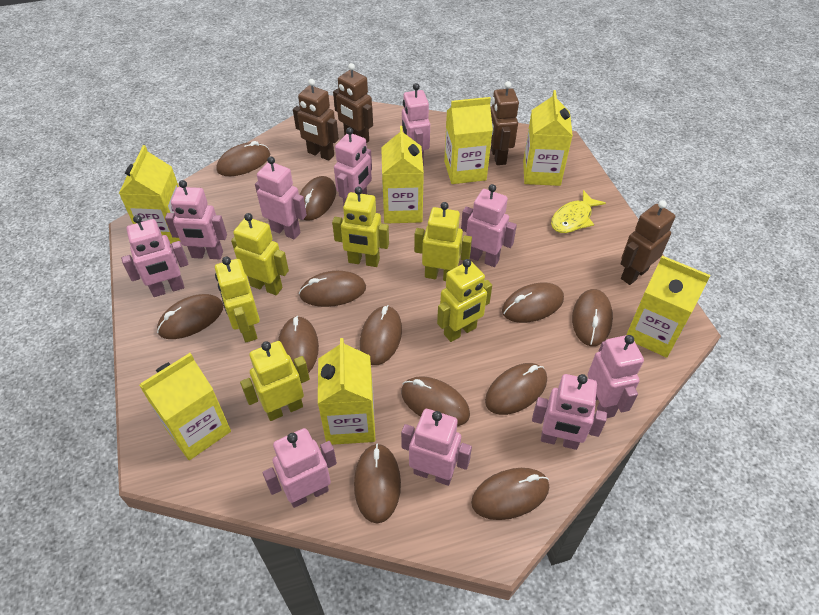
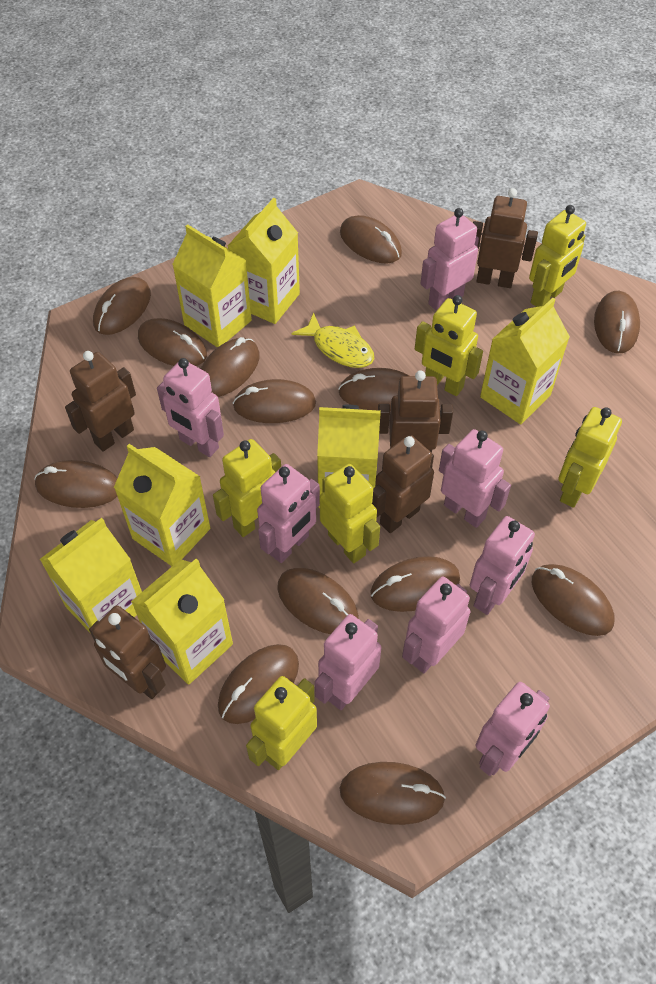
brown mouse: [157,294,224,339] [216,141,270,176] [278,316,319,373] [299,176,336,221] [299,271,366,307] [354,443,401,524] [360,305,402,365] [401,376,470,426] [471,468,549,520] [485,363,547,415] [502,283,564,323] [572,289,613,346] = 12 -> [34,460,118,508] [93,277,151,335] [138,318,207,366] [201,337,260,397] [218,644,299,724] [233,379,316,423] [277,568,359,634] [338,368,409,410] [340,215,402,263] [340,762,446,825] [370,556,460,612] [532,564,614,636] [594,291,640,354] = 13
brown robot: [293,79,339,161] [333,63,373,143] [490,81,519,165] [620,200,675,285] = 4 -> [65,351,136,452] [89,605,166,699] [372,435,434,533] [378,370,453,453] [473,188,538,288] = 5
pink robot: [121,215,188,297] [165,180,227,260] [255,156,307,239] [262,428,337,508] [334,127,372,206] [401,409,472,486] [402,83,430,166] [461,184,517,267] [532,374,607,450] [588,335,644,418] = 10 -> [157,358,224,457] [257,464,320,563] [315,614,381,710] [402,577,470,673] [420,208,479,311] [439,429,511,528] [470,516,535,615] [475,682,550,776] = 8

